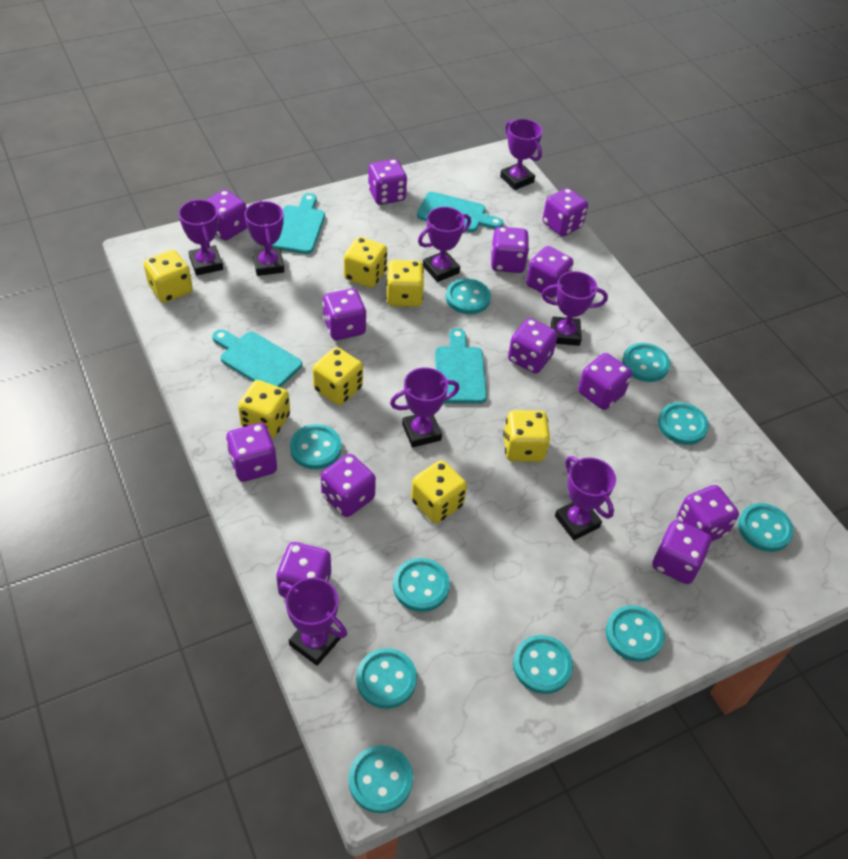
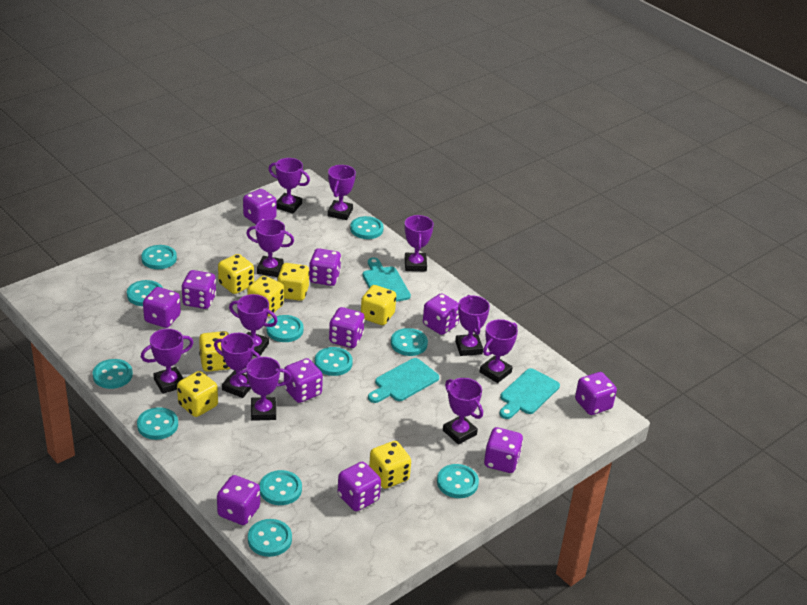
purple dice: [206,190,247,240] [226,423,277,482] [276,542,331,597] [321,454,376,517] [322,289,366,340] [368,159,407,205] [491,227,529,273] [508,318,558,373] [526,246,573,298] [542,188,588,236] [578,353,632,410] [653,520,712,584] [677,485,739,542] = 13 -> [143,287,181,328] [181,270,216,309] [217,475,260,525] [243,189,277,224] [284,358,323,403] [309,248,341,286] [329,307,365,348] [338,462,381,511] [423,293,459,335] [484,427,523,473] [575,372,617,415] = 11
purple trophy: [179,199,223,276] [245,200,284,276] [279,578,347,666] [390,367,459,447] [418,207,471,282] [500,119,542,190] [541,271,608,346] [555,456,616,540] = 8 -> [141,329,194,394] [214,333,261,398] [229,294,278,356] [235,357,292,421] [246,219,294,277] [268,158,310,213] [328,165,356,220] [405,215,434,272] [443,378,483,445] [455,295,490,356] [480,319,518,383] = 11
turquoise button: [290,424,342,469] [348,745,413,813] [356,648,417,709] [393,558,450,612] [446,278,491,314] [513,635,573,694] [606,605,665,662] [622,343,670,382] [658,402,709,445] [738,503,794,552] = 10 -> [93,359,133,389] [127,280,163,306] [137,407,178,440] [141,245,177,269] [248,519,292,557] [260,470,302,505] [267,315,304,342] [315,347,353,376] [350,216,384,239] [391,328,428,356] [437,464,479,498] = 11
turquoise cutting board: [212,329,302,387] [272,193,325,254] [417,192,503,232] [435,328,487,404] = 4 -> [363,257,411,302] [368,358,439,403] [500,368,560,419] = 3

